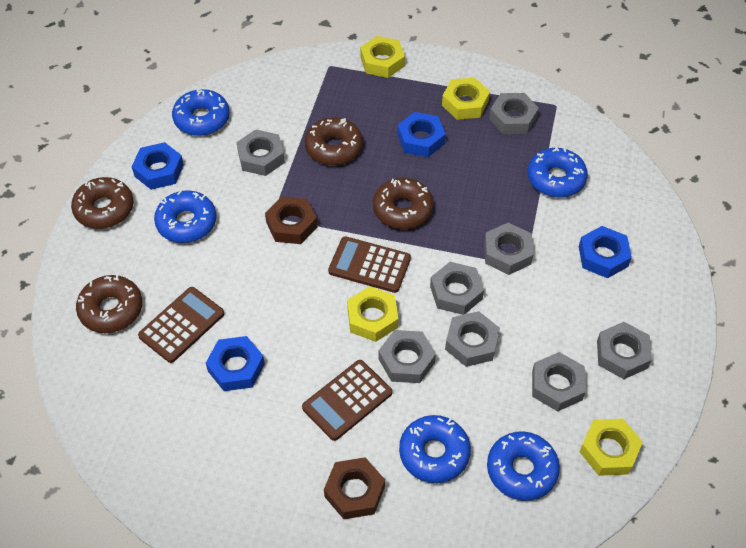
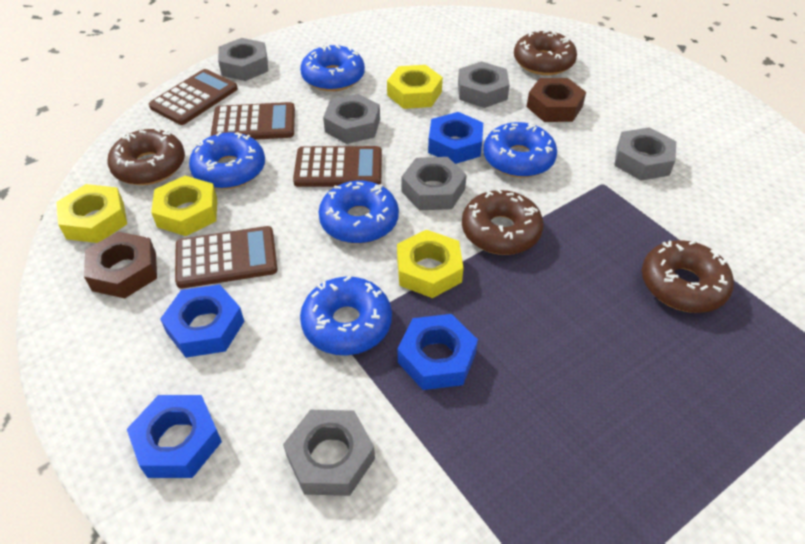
brown calculator: [138,287,224,363] [302,360,392,441] [328,236,411,293] = 3 -> [149,69,238,125] [175,226,278,289] [211,102,295,140] [293,146,382,187] = 4
grey nut: [237,129,285,176] [379,330,436,383] [430,262,484,315] [445,311,500,367] [484,223,533,275] [489,93,539,134] [532,352,586,411] [597,322,652,379] = 8 -> [218,38,268,81] [283,410,375,496] [323,94,380,144] [401,157,467,210] [458,61,510,108] [614,127,676,180] = 6

